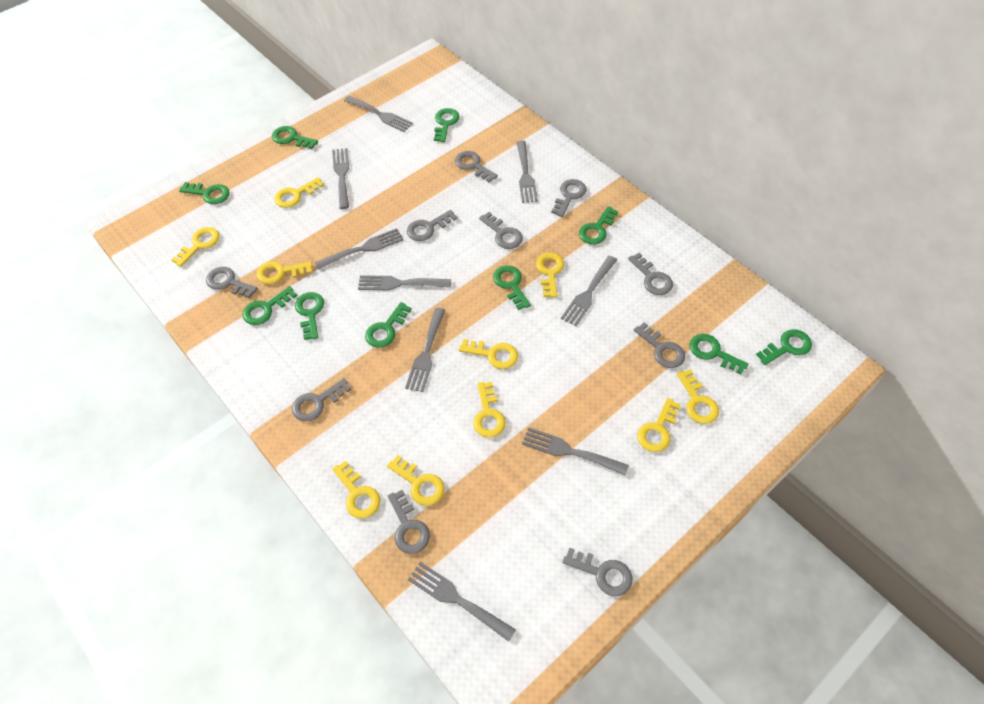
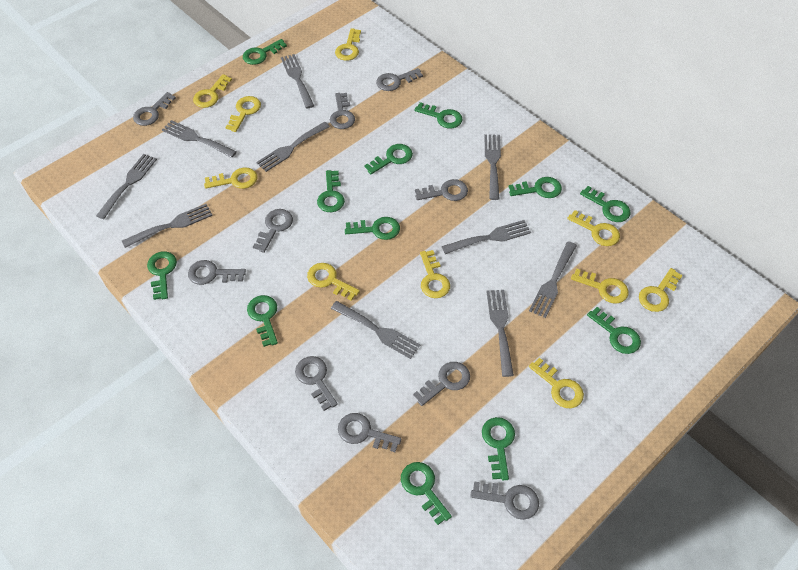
green key: [179,182,230,204] [242,286,297,325] [272,126,318,149] [295,292,324,340] [365,302,412,348] [434,108,460,142] [493,265,531,310] [579,206,619,244] [690,334,749,375] [756,329,812,365] = 10 -> [147,251,177,300] [243,39,287,65] [247,295,278,347] [317,170,345,212] [345,217,400,240] [364,144,413,174] [401,462,452,525] [414,102,463,128] [482,417,515,480] [509,177,562,198] [580,186,630,222] [587,307,641,354] = 12
grey fork: [315,228,403,269] [332,148,349,209] [344,96,413,132] [358,275,451,290] [405,308,445,392] [408,562,516,642] [516,140,538,203] [522,427,629,476] [561,256,617,326] = 9 -> [96,154,157,219] [122,204,213,248] [162,120,237,158] [256,122,330,172] [281,54,314,109] [331,301,420,359] [442,220,531,254] [484,134,501,200] [486,290,514,377] [529,241,577,318] = 10

